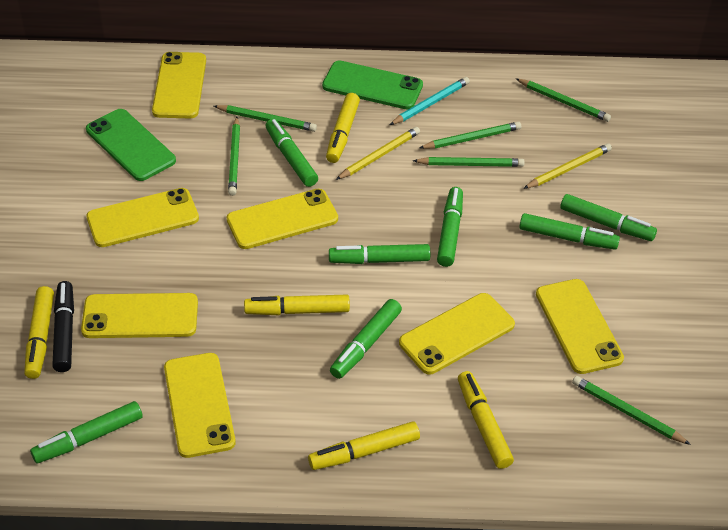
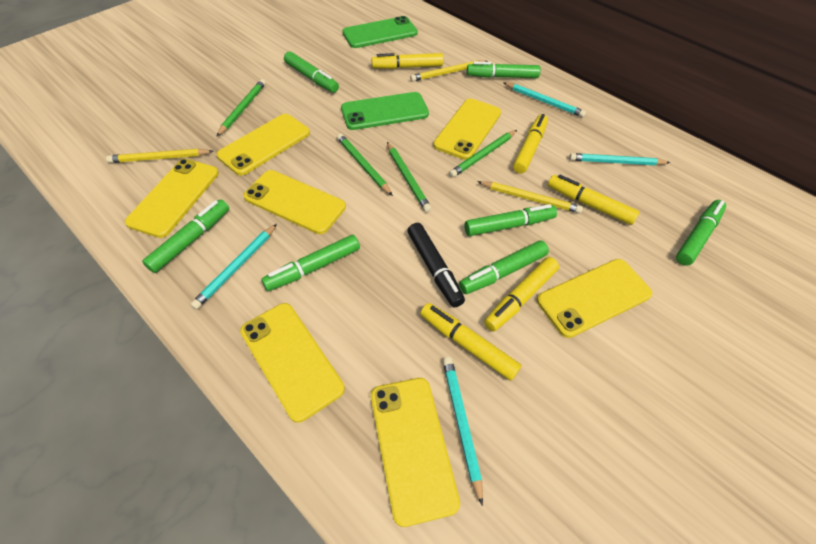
green pencil: [214,105,317,132] [228,117,240,196] [413,157,525,167] [419,122,521,149] [516,79,611,122] [572,376,691,445] = 6 -> [216,79,266,137] [337,133,393,196] [387,142,432,212] [449,130,517,177] = 4
turquoise pencil: [390,77,470,125] = 1 -> [190,224,277,309] [443,357,483,506] [503,82,586,118] [569,153,670,166] = 4
yellow pencil: [336,127,420,180] [523,143,612,189] = 2 -> [106,149,214,163] [410,60,487,82] [477,181,583,213] = 3

